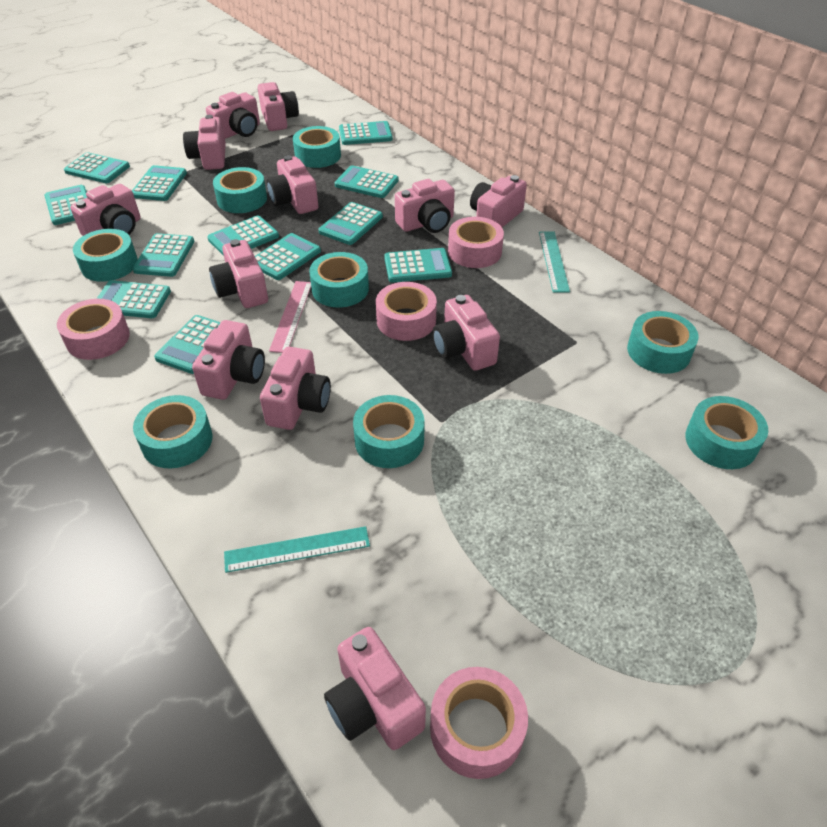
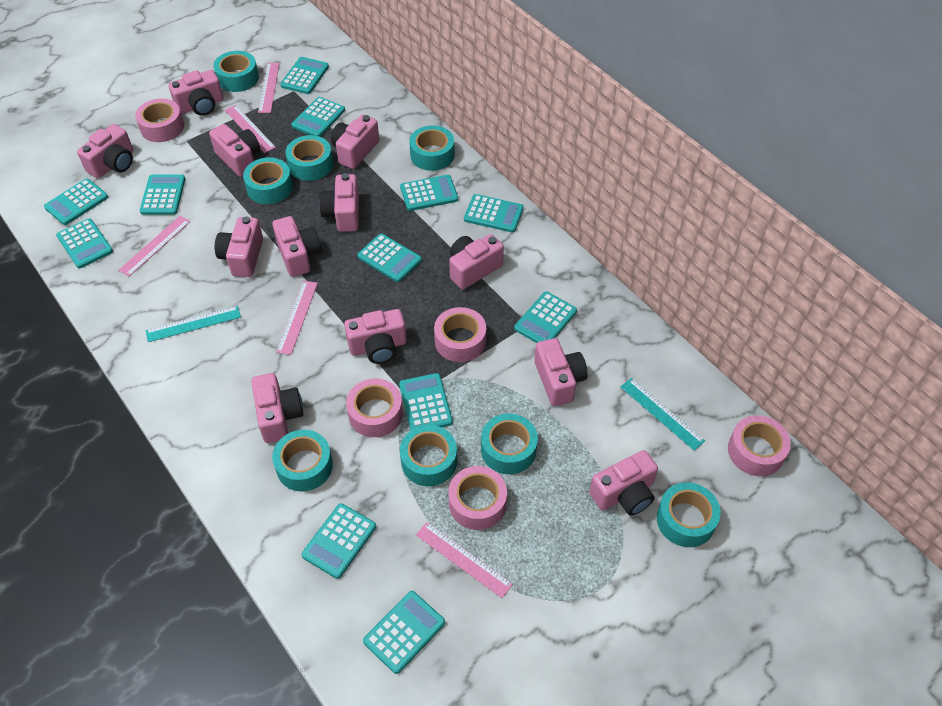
pink ruler: [269,281,311,353] = 1 -> [119,216,190,277] [225,105,276,153] [258,63,280,113] [276,281,318,355] [416,522,513,598] = 5
pink tape: [57,299,130,360] [376,282,437,341] [430,667,528,779] [448,217,504,268] = 4 -> [135,98,184,142] [346,378,403,437] [434,307,486,362] [448,466,507,530] [728,415,791,476] = 5

